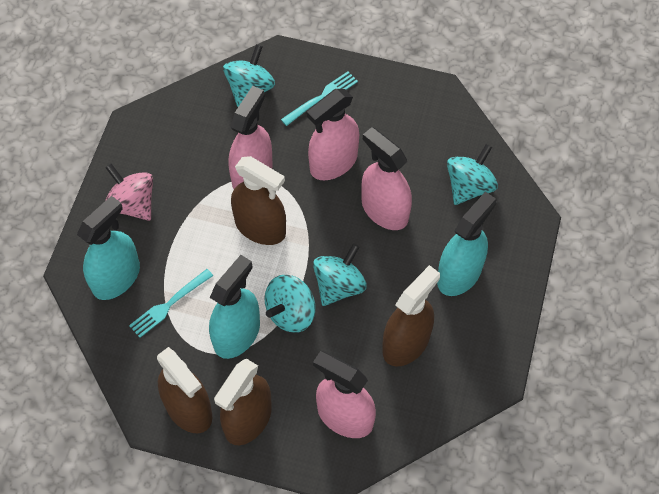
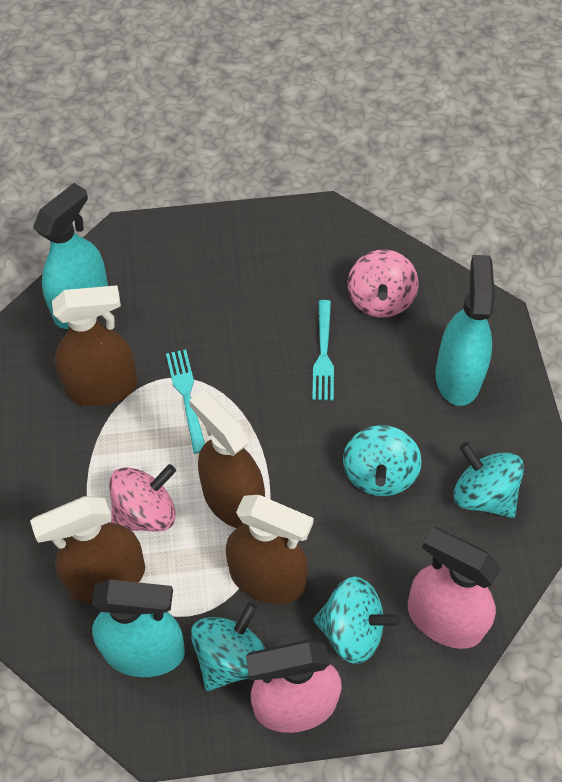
pink spinning top: [105,164,153,221] = 1 -> [109,464,176,532] [348,250,418,318] = 2
pink spray bottle: [228,86,273,189] [307,89,359,180] [313,351,376,438] [361,127,412,230] = 4 -> [246,640,342,733] [408,527,500,649] = 2

